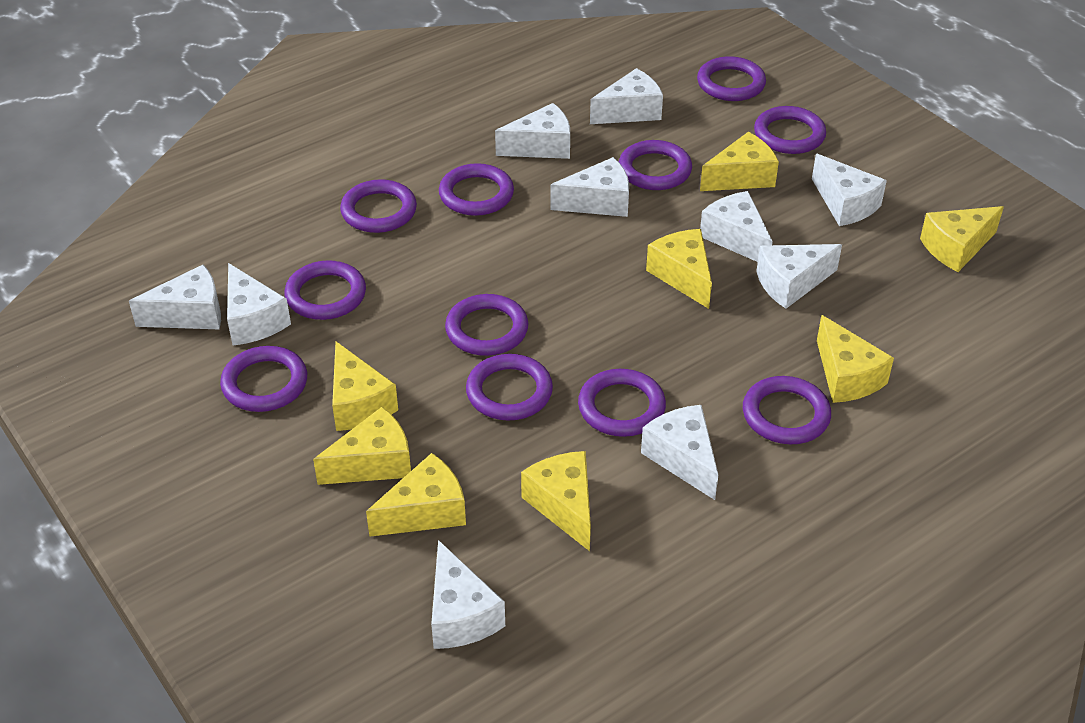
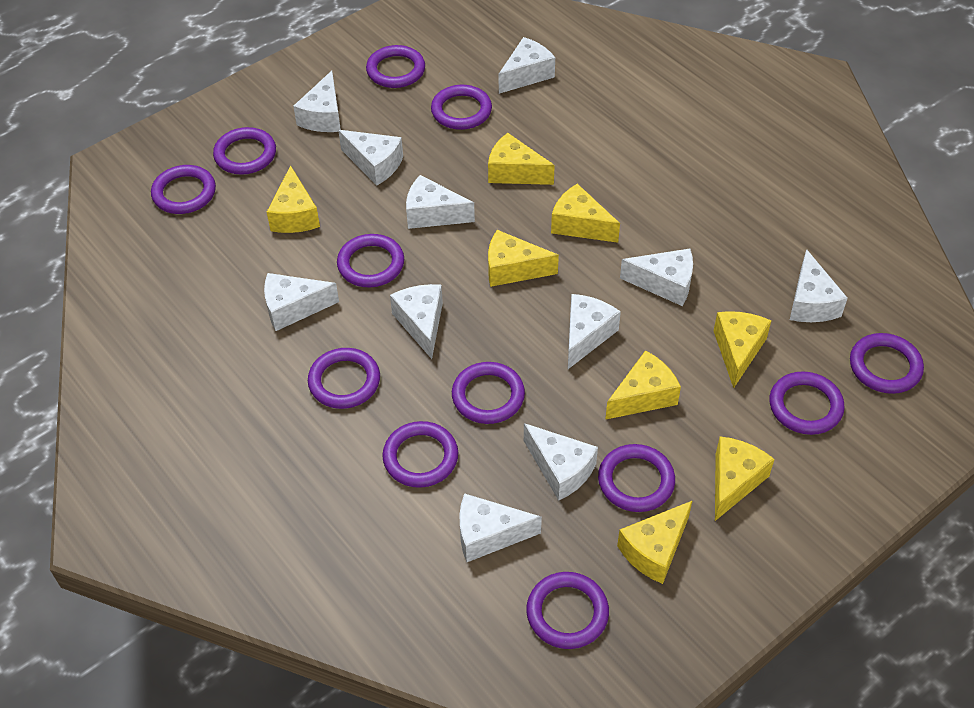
purple ring: [220,346,307,412] [284,260,366,320] [340,179,417,233] [439,163,514,216] [445,294,528,356] [466,354,553,421] [578,369,666,437] [619,140,692,190] [697,56,766,101] [743,376,831,444] [754,106,826,154] = 11 -> [151,165,216,214] [213,127,276,175] [308,348,380,409] [337,234,404,287] [366,45,425,88] [382,421,458,488] [431,85,492,130] [452,362,525,424] [526,572,609,649] [598,444,675,512] [770,371,845,435] [850,333,924,394] = 12
white cheese: [129,264,221,329] [227,263,291,346] [431,540,505,649] [495,103,570,159] [550,157,629,217] [590,68,663,124] [641,405,718,500] [700,191,773,262] [756,244,842,309] [812,154,887,226] = 10 -> [264,273,339,331] [293,71,341,132] [338,130,403,186] [390,284,443,359] [406,175,475,229] [460,493,542,562] [499,37,555,94] [524,423,598,501] [568,294,621,369] [620,249,693,306] [790,249,848,322] = 11

